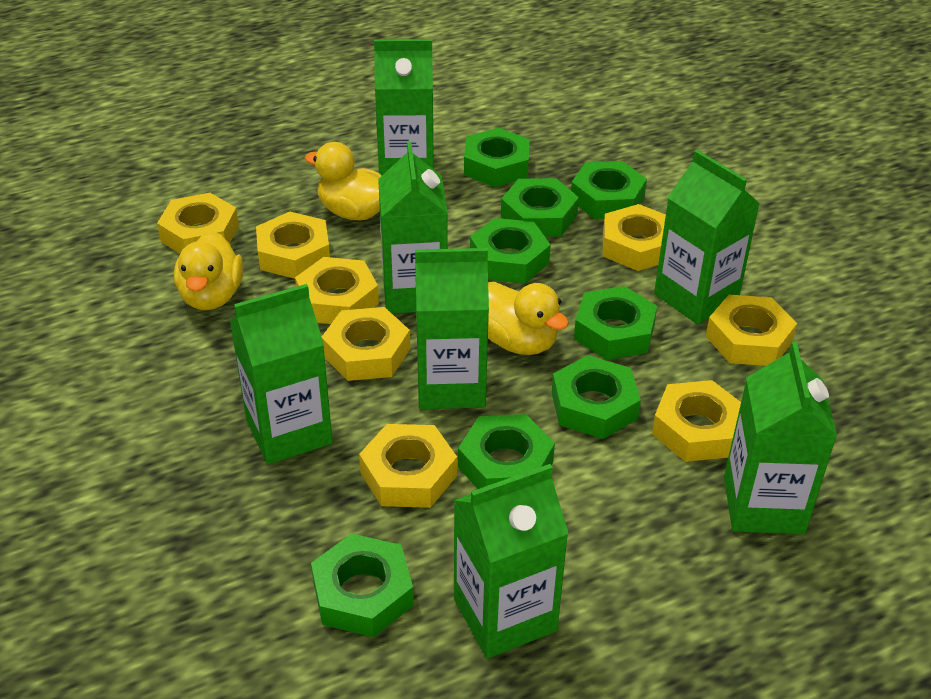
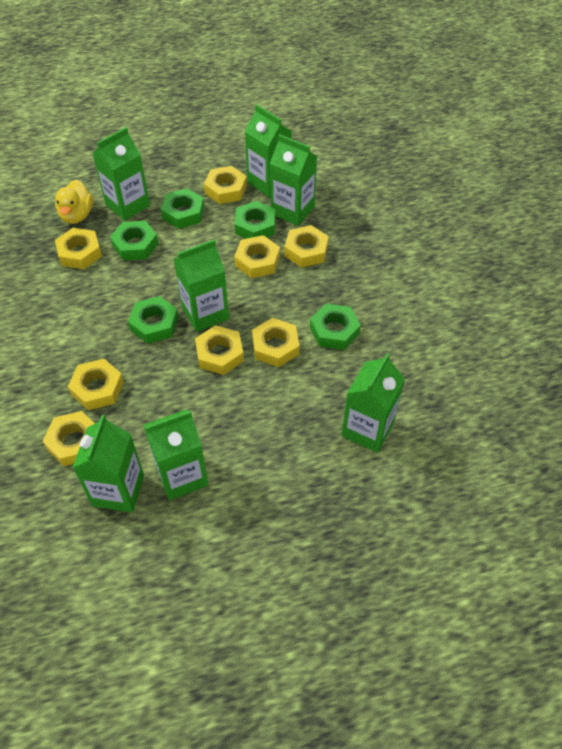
green nut: [311,534,414,637] [458,414,555,489] [464,128,529,187] [470,218,551,283] [501,178,579,237] [552,355,641,439] [571,161,647,219] [574,286,657,360] = 8 -> [110,221,158,260] [128,296,179,344] [161,188,205,229] [235,201,275,239] [310,304,361,350] = 5
yellow duck: [174,231,244,310] [305,142,382,221] [488,282,569,355] = 3 -> [55,180,93,224] = 1

